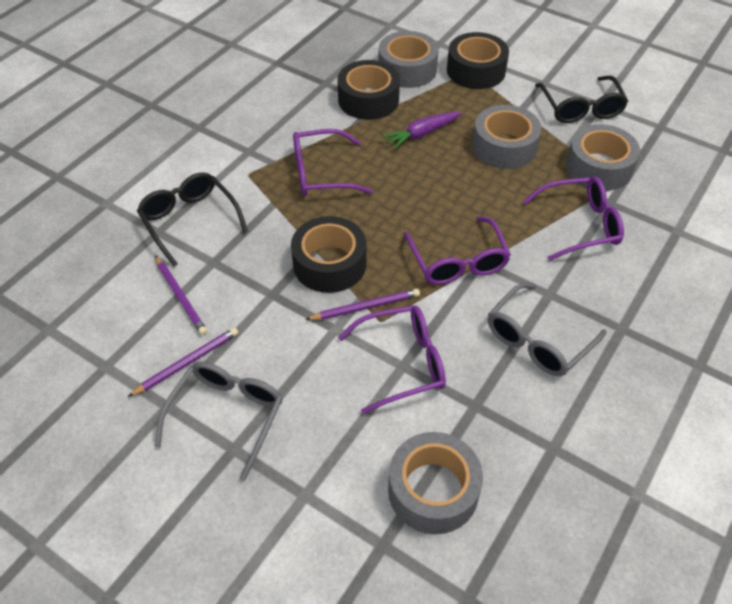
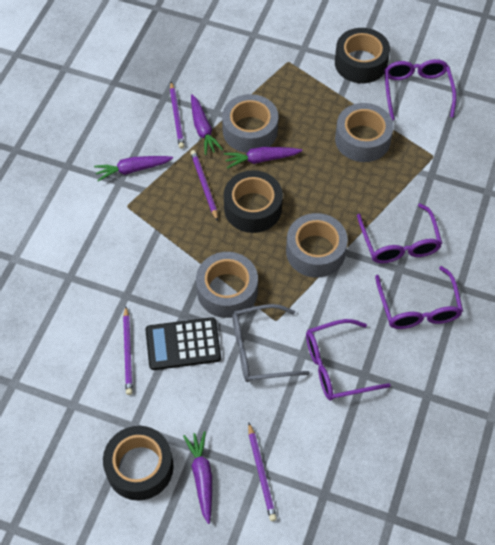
black calculator: none = 0 -> [145,317,221,370] = 1
black glasses: [137,172,248,266] [535,76,628,123] = 2 -> none = 0
grey glasses: [155,362,283,481] [488,283,607,376] = 2 -> [232,304,310,382] = 1
purple carrot: [382,111,462,149] = 1 -> [94,156,173,181] [183,431,212,524] [191,94,223,155] [224,147,303,169] = 4
purple pencil: [128,327,238,397] [155,255,207,335] [305,289,420,320] = 3 -> [123,307,133,395] [170,82,184,149] [190,150,218,221] [248,423,277,521] = 4

